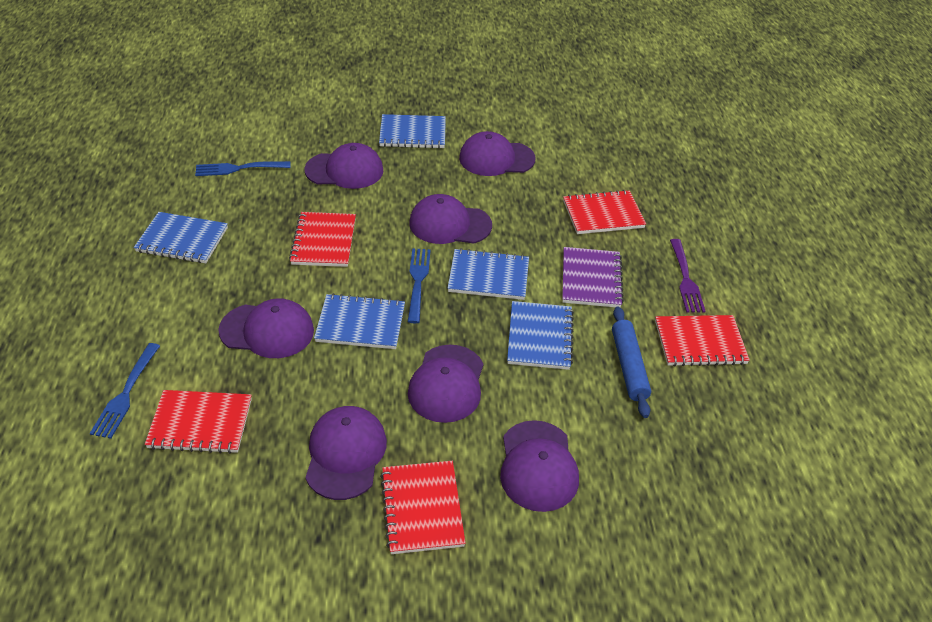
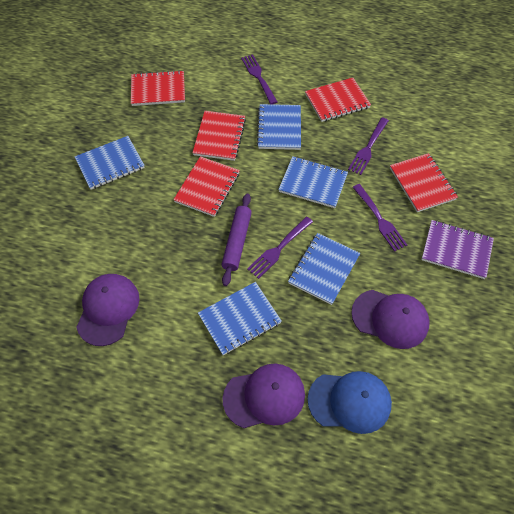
blue cap: none = 0 -> [307,371,392,434] = 1
blue fork: [90,343,160,439] [195,161,291,176] [408,248,431,323] = 3 -> none = 0
blue rolling pin: [612,306,651,418] = 1 -> none = 0
purple cap: [218,298,314,358] [305,143,383,189] [305,406,387,500] [408,345,484,423] [409,194,492,244] [459,131,536,176] [500,420,579,512] = 7 -> [76,274,139,346] [222,364,305,428] [351,290,430,349] = 3
purple fork: [670,239,706,312] = 1 -> [241,54,277,104] [247,217,313,279] [348,118,389,175] [353,184,407,252] = 4
purple rolling pin: none = 0 -> [222,194,252,286] = 1

